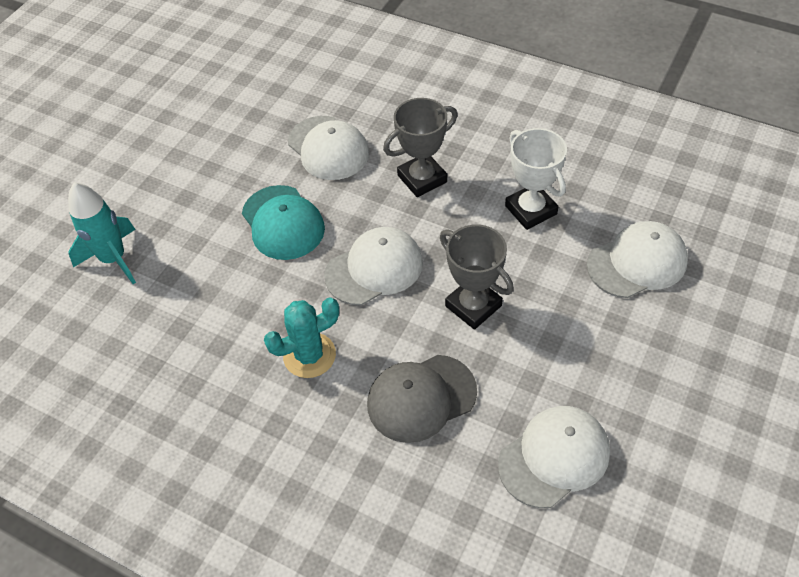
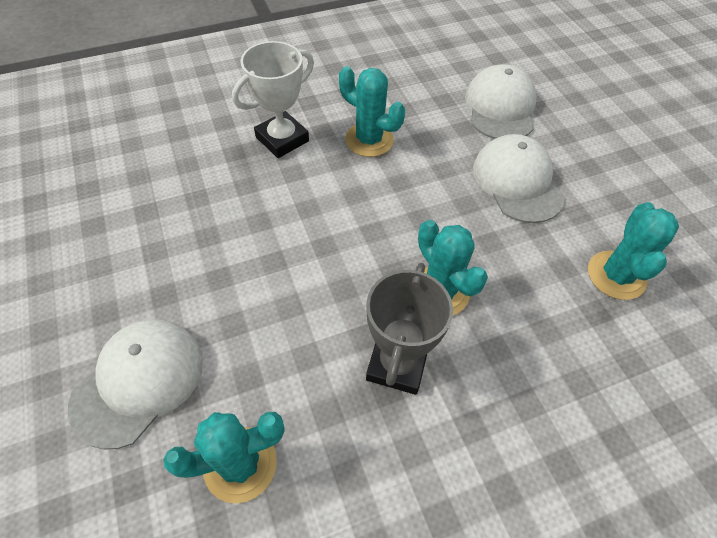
grey cap: [367,355,477,443] = 1 -> none = 0
grey trophy: [383,98,457,197] [440,225,514,330] = 2 -> [366,263,453,395] = 1
turquoise cactus: [264,297,339,378] = 1 -> [163,412,284,503] [339,66,405,157] [418,220,488,315] [588,202,679,300] = 4
turquoise cap: [242,185,325,260] = 1 -> none = 0
turquoise rocket: [68,182,136,284] = 1 -> none = 0
white cap: [288,116,369,180] [324,227,423,305] [498,406,610,508] [587,221,688,298] = 4 -> [68,319,203,450] [465,65,537,139] [473,134,565,223] = 3

